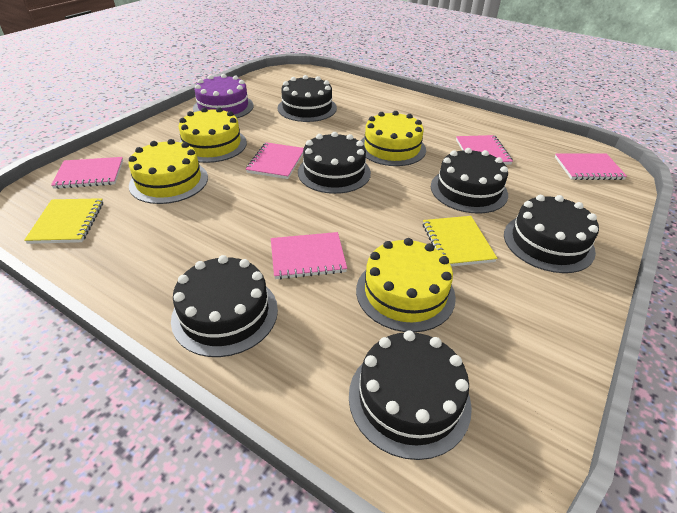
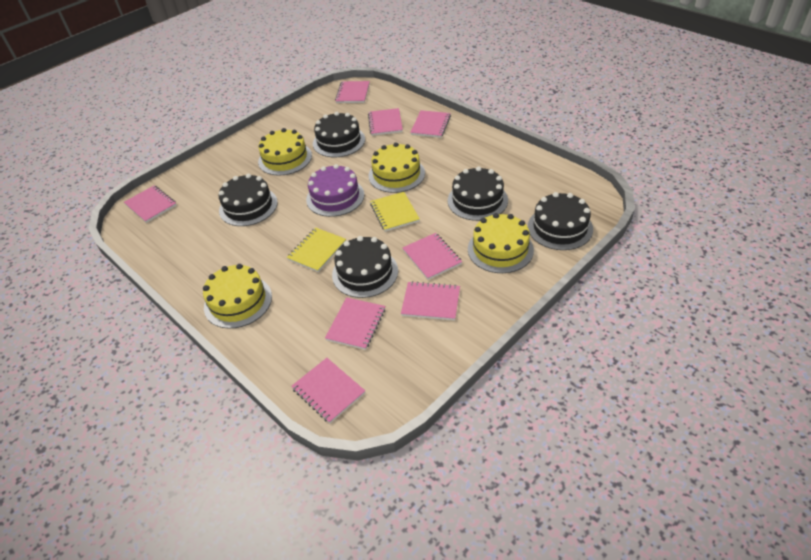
black cake: [171,255,278,357] [277,75,337,122] [298,132,371,194] [349,330,472,460] [431,148,508,214] [504,195,599,273] = 6 -> [219,174,278,226] [313,112,365,157] [332,236,398,298] [448,166,508,221] [528,192,593,250] = 5
pink notebook: [51,157,123,189] [246,142,304,179] [271,232,347,279] [456,135,513,165] [555,153,627,180] = 5 -> [124,186,177,223] [291,358,365,423] [325,297,385,350] [335,81,370,103] [368,108,403,136] [401,281,460,320] [402,233,462,280] [410,110,451,138] = 8

